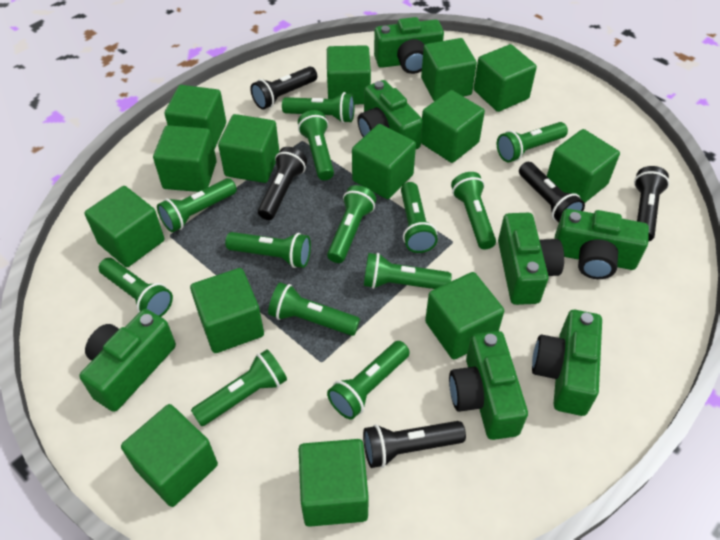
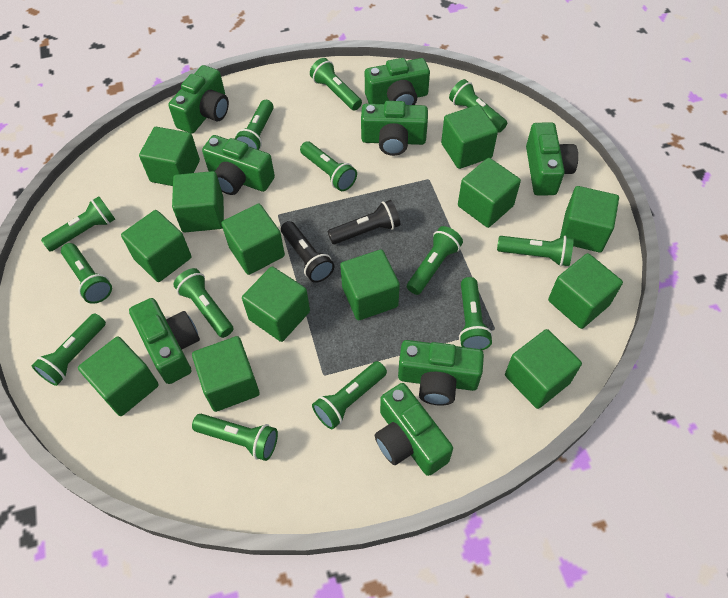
black flashlight: [250,66,317,110] [258,147,307,220] [363,421,466,468] [519,162,585,223] [634,166,669,242] = 5 -> [281,221,334,283] [328,200,400,244] = 2
green camera: [79,309,176,412] [357,80,423,149] [374,17,444,74] [449,331,528,440] [498,213,564,305] [532,310,602,416] [554,209,649,279] = 7 -> [129,298,200,384] [168,65,229,133] [202,135,275,195] [361,101,428,156] [365,58,430,105] [375,383,453,476] [398,340,484,406] [526,122,578,195] = 8
green cube: [84,186,164,267] [121,404,218,507] [153,125,217,192] [165,85,226,149] [190,268,264,353] [218,114,279,183] [299,439,369,527] [327,45,371,104] [352,124,416,199] [421,38,477,101] [421,90,485,163] [425,272,504,360] [474,44,537,112] [547,129,620,203] = 14 -> [78,337,159,416] [121,210,192,282] [139,127,200,186] [172,171,224,232] [192,336,260,412] [221,203,285,275] [242,266,310,342] [340,249,400,320] [441,105,498,169] [458,158,521,228] [505,329,582,409] [548,253,623,329] [560,186,619,252] = 13

